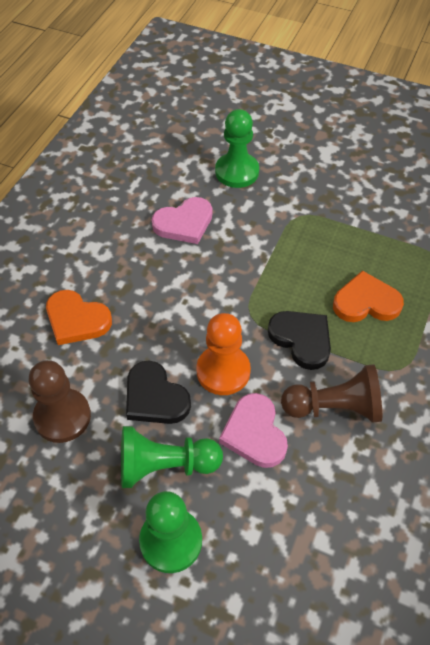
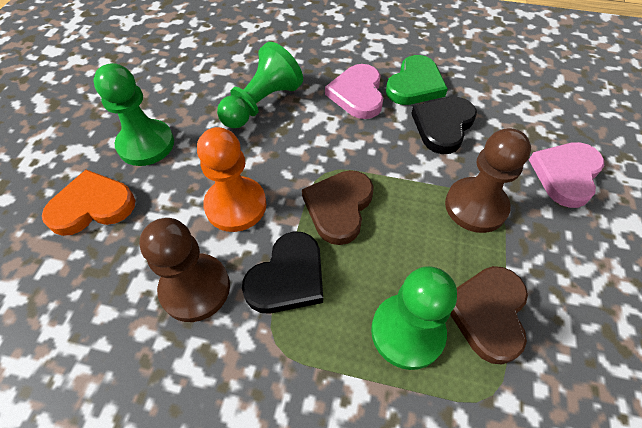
brown heart: none = 0 -> [302,170,374,245] [451,266,528,364] = 2
green heart: none = 0 -> [386,55,448,105] = 1
orange heart: [46,290,112,345] [333,271,404,322] = 2 -> [42,170,136,236] = 1

